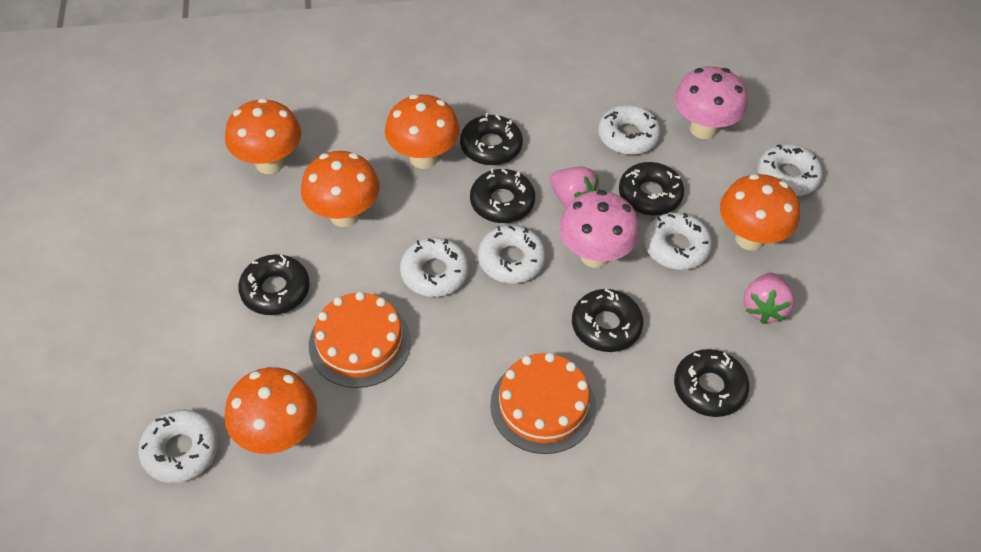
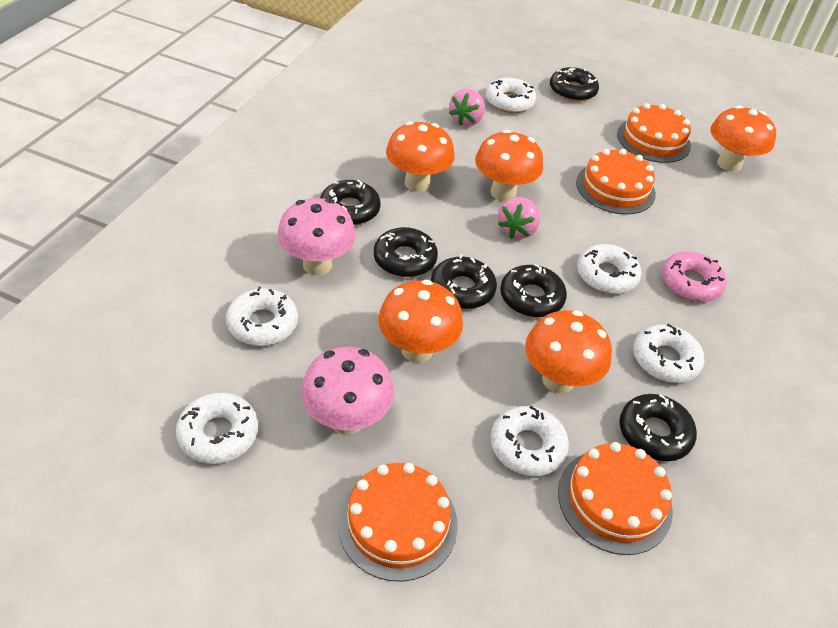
orange cake: [309,292,411,388] [490,353,596,454] = 2 -> [338,463,458,582] [558,442,673,555] [576,149,656,215] [617,103,691,163] = 4
pink donut: none = 0 -> [662,252,727,302] = 1

